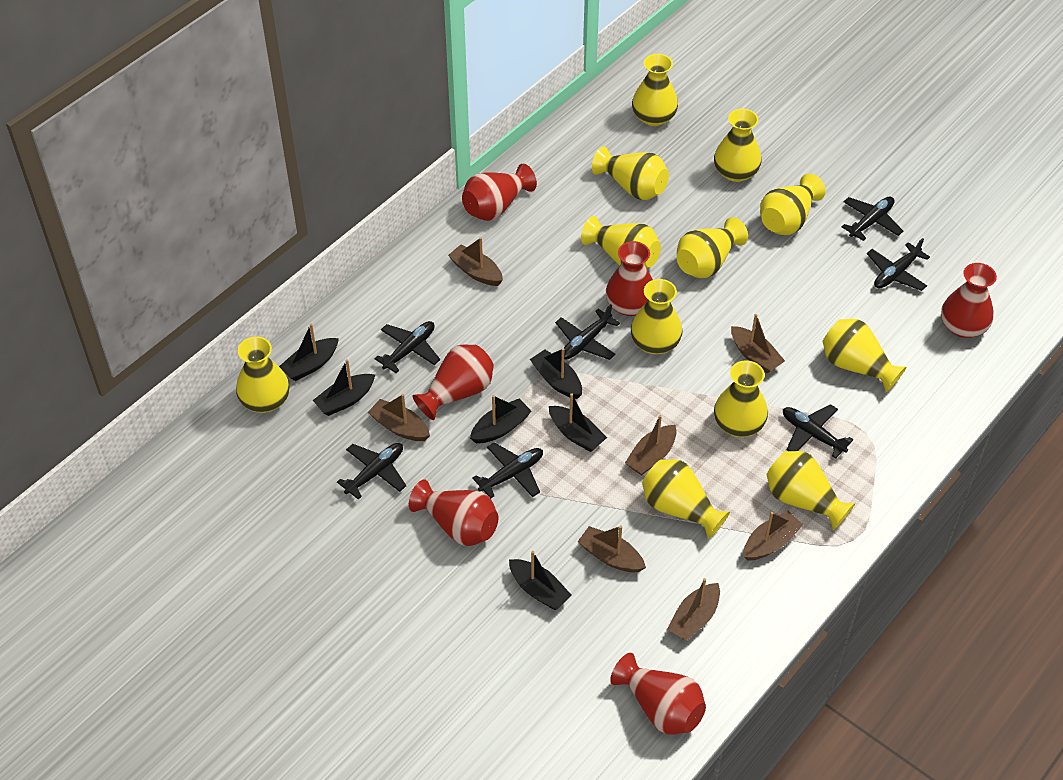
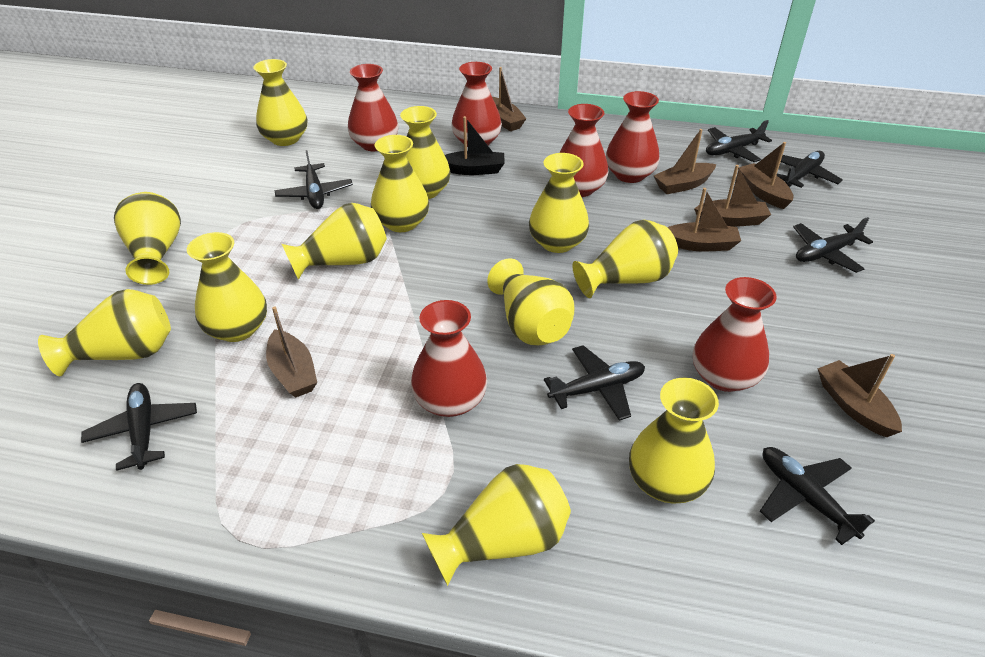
black boat: [279,324,339,381] [313,359,375,416] [470,395,532,443] [509,551,571,610] [530,348,582,399] [549,393,607,452] = 6 -> [445,116,505,175] = 1

